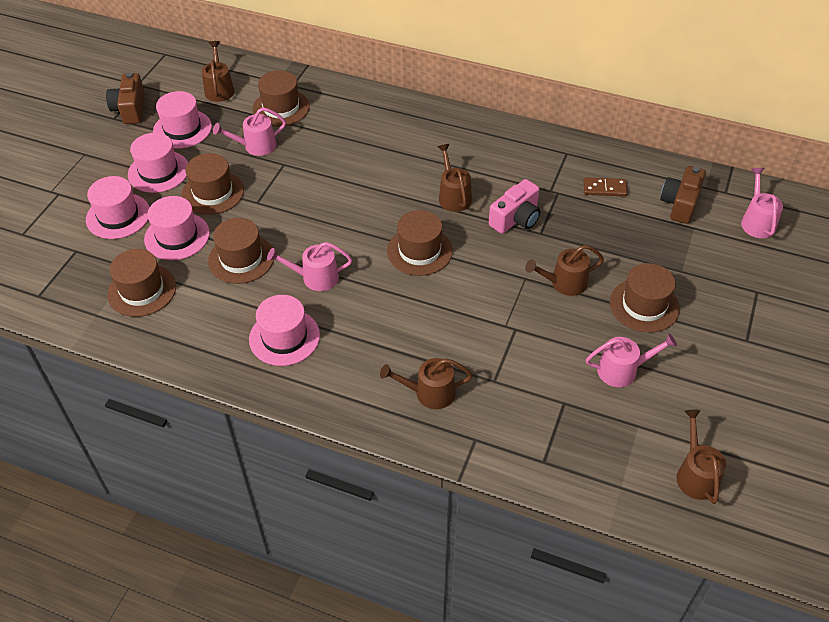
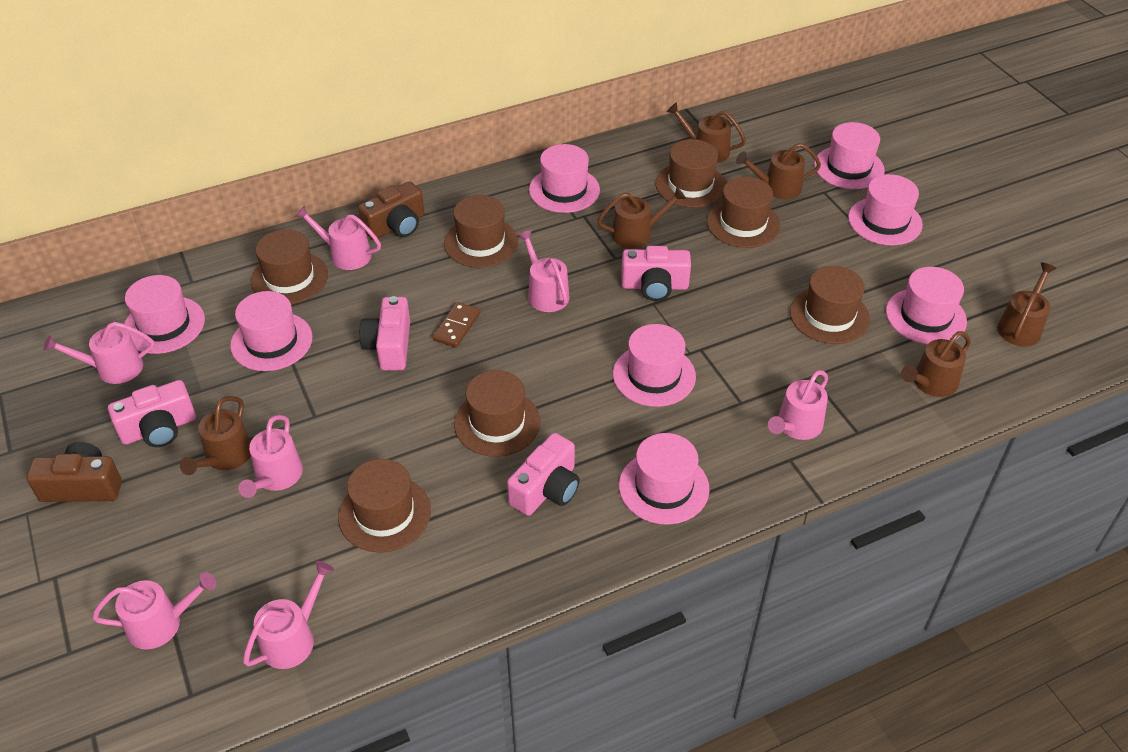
brown hat: [107,249,176,317] [181,153,244,215] [208,218,274,284] [253,70,310,126] [387,210,453,276] [610,263,680,333] = 6 -> [250,229,328,304] [338,459,431,553] [444,195,518,268] [454,370,540,457] [655,139,726,208] [707,177,780,248] [790,266,870,344] = 7
brown watering can: [202,41,234,102] [380,358,473,409] [438,144,472,212] [525,245,604,296] [676,410,726,504] = 5 -> [180,396,251,475] [597,187,686,248] [667,102,746,163] [736,143,821,199] [901,331,971,397] [997,263,1057,346] = 6
pink camera: [489,179,540,234] = 1 -> [108,380,196,447] [359,296,410,371] [507,433,580,516] [621,246,691,301] = 4
pink hat: [86,176,150,239] [128,133,188,193] [144,196,210,260] [153,91,212,149] [249,295,320,366] = 5 -> [124,275,205,354] [230,291,313,371] [529,144,600,213] [613,324,696,407] [619,433,710,525] [814,122,885,189] [848,174,923,245] [886,267,967,344] = 8
pink watering can: [213,107,286,156] [267,242,352,291] [586,334,677,387] [741,168,783,238] = 4 -> [44,322,154,384] [92,572,217,649] [238,415,303,498] [243,561,334,669] [295,205,381,270] [518,230,570,312] [768,370,828,440] = 7

